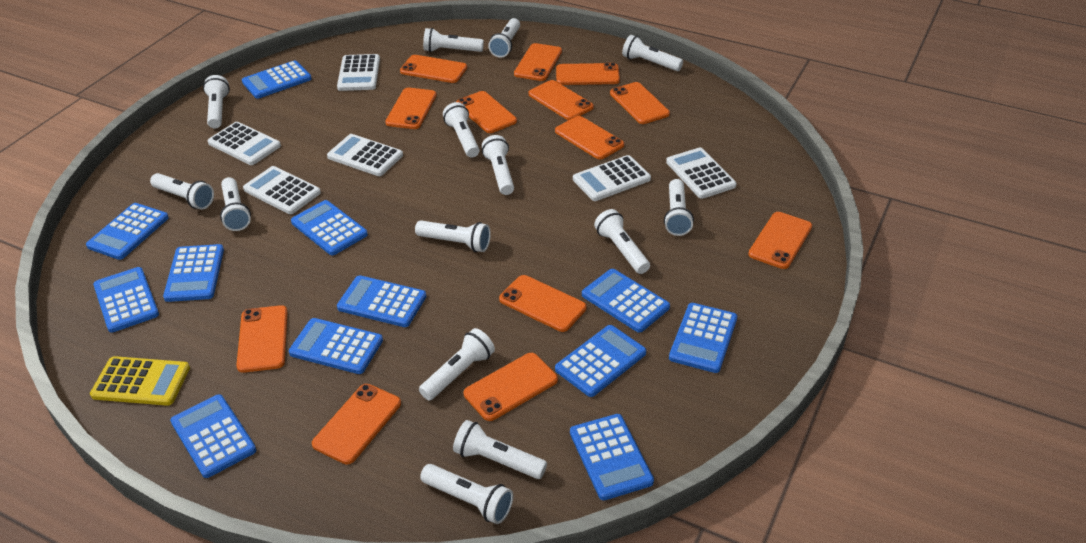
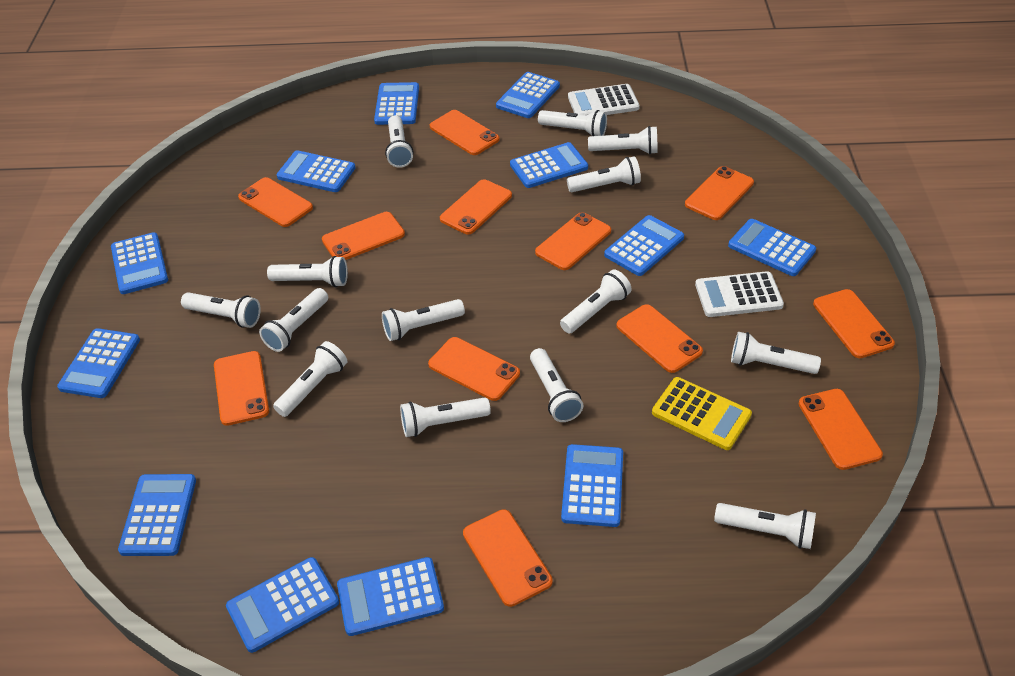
orange phone: [236,305,288,373] [312,384,401,464] [385,88,437,129] [400,55,467,83] [456,91,517,133] [464,353,558,421] [499,275,586,332] [514,43,562,81] [529,80,594,120] [555,116,624,159] [556,63,620,85] [610,82,670,124] [748,212,812,269] = 13 -> [214,351,269,426] [238,177,313,227] [322,212,405,260] [428,337,520,401] [430,110,500,155] [440,179,512,234] [463,509,553,607] [535,212,611,270] [616,304,703,373] [685,166,754,220] [799,389,883,470] [813,289,895,358] = 12
white calculator: [207,122,281,165] [243,166,321,214] [327,134,403,176] [337,54,380,91] [573,155,651,201] [666,148,737,199] = 6 -> [568,84,640,115] [695,271,784,317] = 2

